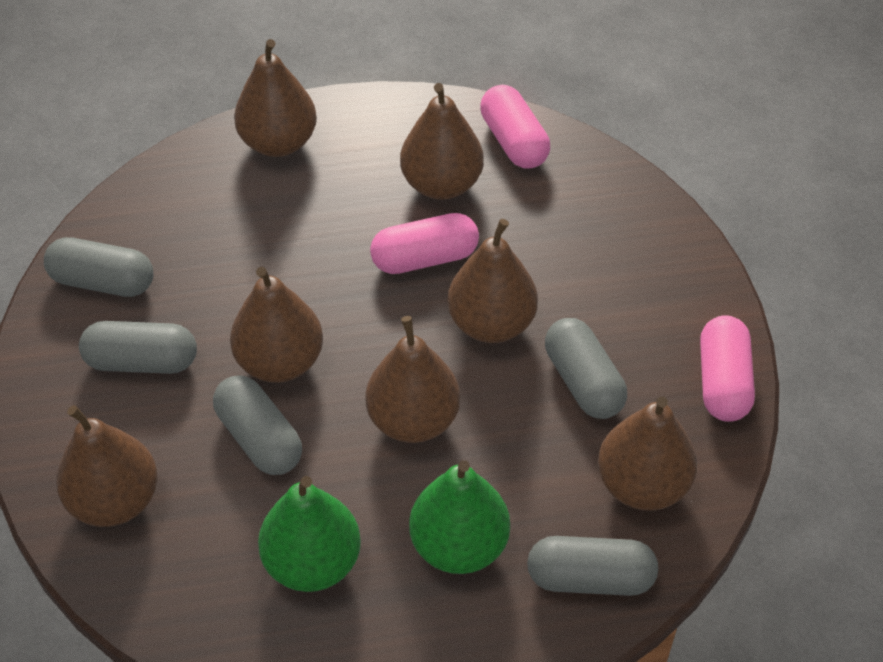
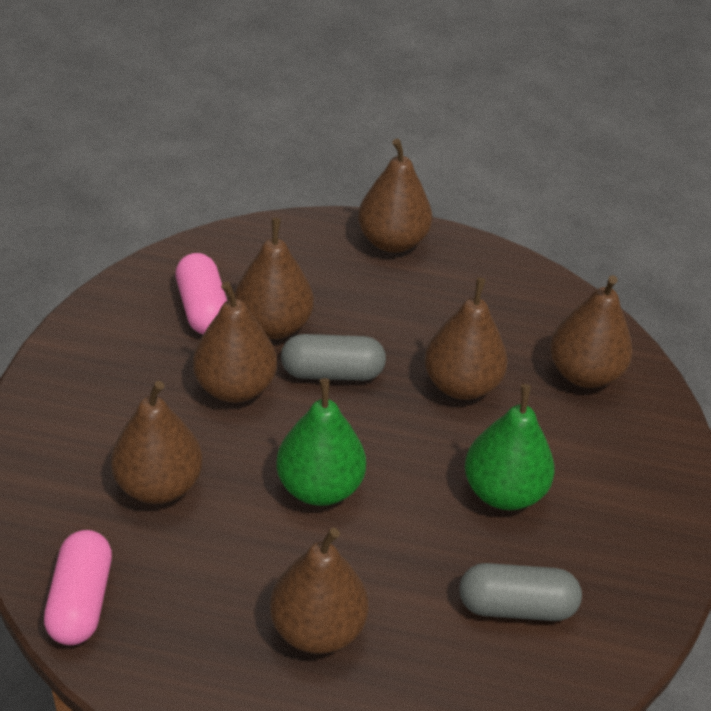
grey capsule: [44,237,154,297] [79,321,197,374] [213,375,302,475] [527,536,658,596] [545,318,627,419] = 5 -> [281,334,386,381] [459,563,582,621] = 2
pink capsule: [370,213,479,274] [480,85,550,169] [700,315,755,422] = 3 -> [44,530,112,645] [175,253,227,334] = 2

